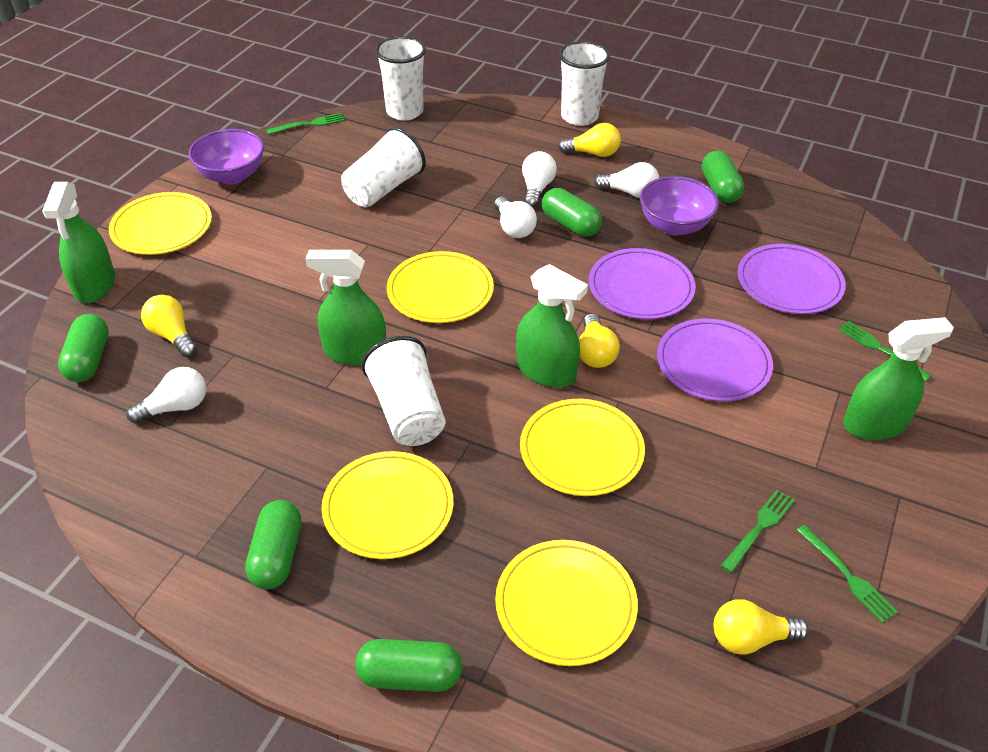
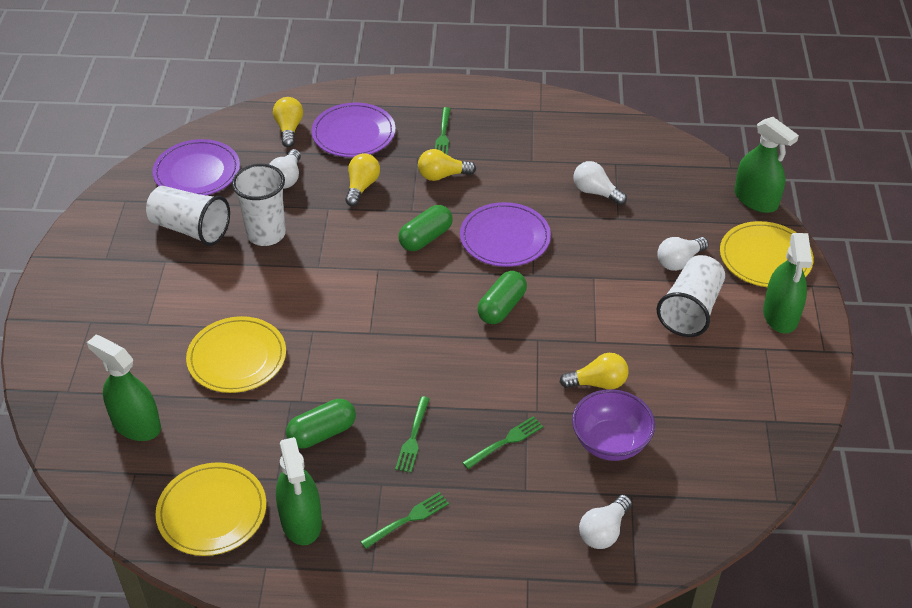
green capsule: [58,314,109,382] [245,500,301,589] [355,639,462,692] [542,188,602,236] [702,151,744,203] = 5 -> [286,399,356,449] [398,205,453,251] [477,271,527,324] = 3
purple bowl: [189,129,264,184] [640,176,719,236] = 2 -> [572,389,655,461] = 1
white cup: [341,127,426,207] [361,336,445,446] [375,36,426,121] [559,41,610,126] = 4 -> [146,186,230,246] [232,164,286,246] [657,255,725,337] = 3
yellow plate: [109,192,212,255] [321,451,453,559] [387,251,494,323] [495,540,638,666] [520,399,645,496] = 5 -> [155,462,266,556] [186,316,286,393] [720,221,814,287] = 3

